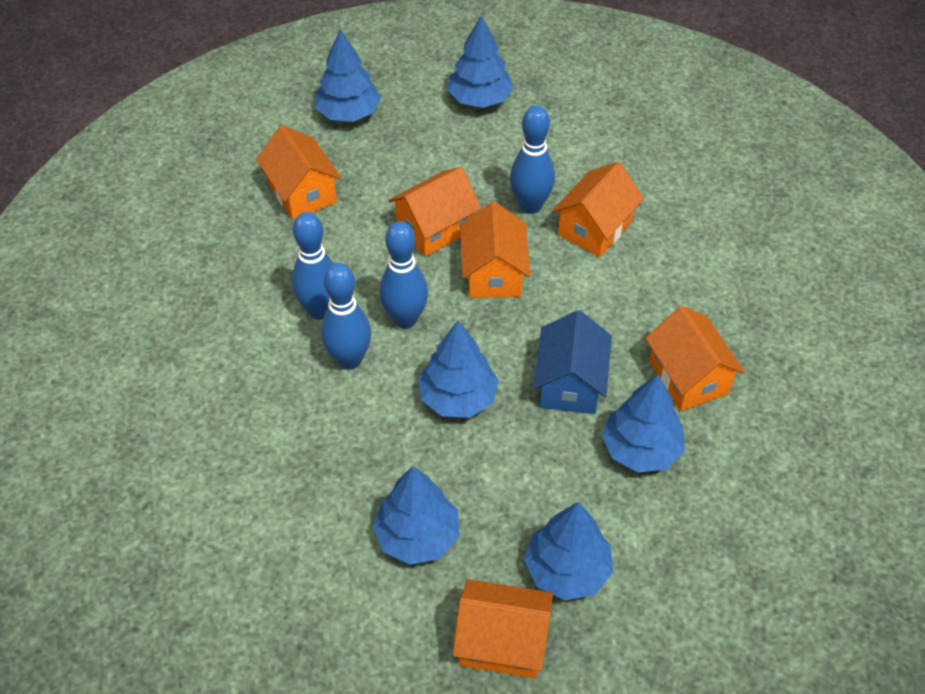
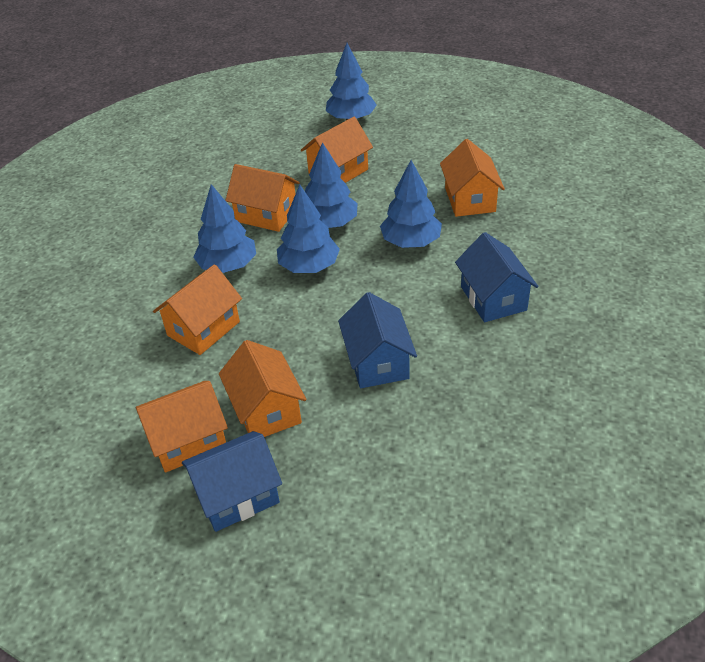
blue bowling pin: [291,212,334,319] [321,263,371,370] [379,221,428,329] [510,106,555,214] = 4 -> none = 0
blue house: [533,310,612,414] = 1 -> [182,431,282,532] [338,292,417,388] [455,232,538,322] = 3
blue tree: [315,29,381,122] [372,466,459,565] [419,321,499,418] [448,15,514,108] [524,502,613,600] [602,375,685,473] = 6 -> [193,184,256,273] [277,184,340,273] [305,142,358,228] [326,43,377,120] [380,160,442,248] = 5

